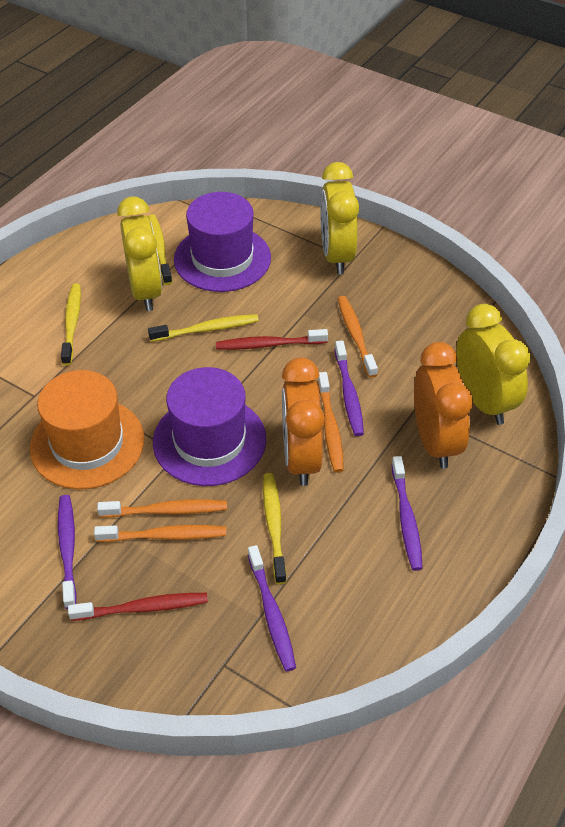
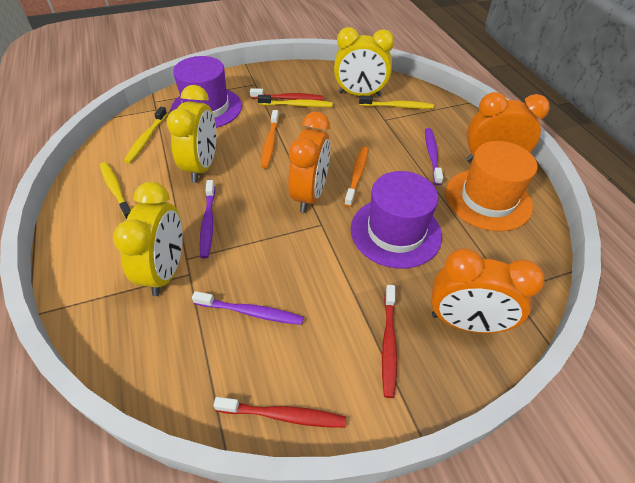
orange clock: [282,358,325,486] [414,342,473,469] = 2 -> [288,112,330,213] [431,248,545,333] [466,92,550,162] = 3
orange toothbrush: [94,525,226,542] [97,499,227,518] [318,372,344,473] [338,296,378,378] = 4 -> [261,110,279,168] [344,146,368,207] = 2
purple toothbrush: [58,495,77,609] [248,545,296,672] [335,341,364,436] [391,456,423,571] = 4 -> [192,291,304,325] [200,180,215,259] [425,128,443,185] = 3
red toothbrush: [68,593,208,621] [216,329,328,350] = 2 -> [213,397,346,428] [250,88,324,100] [382,285,397,398] = 3

